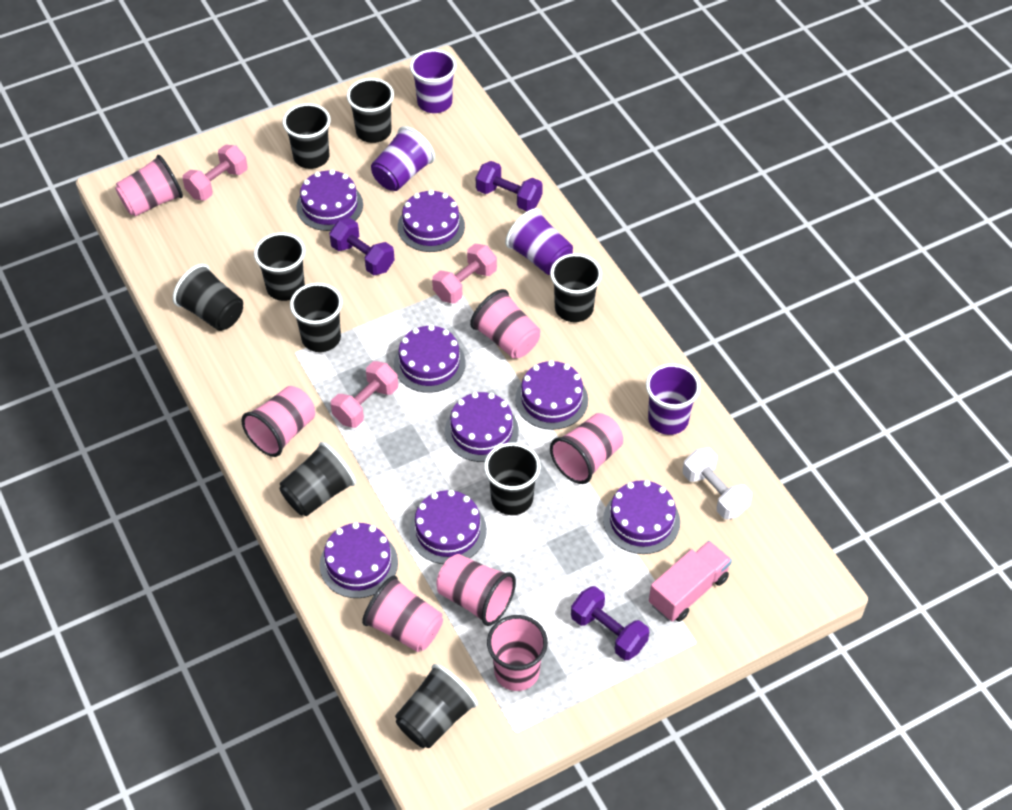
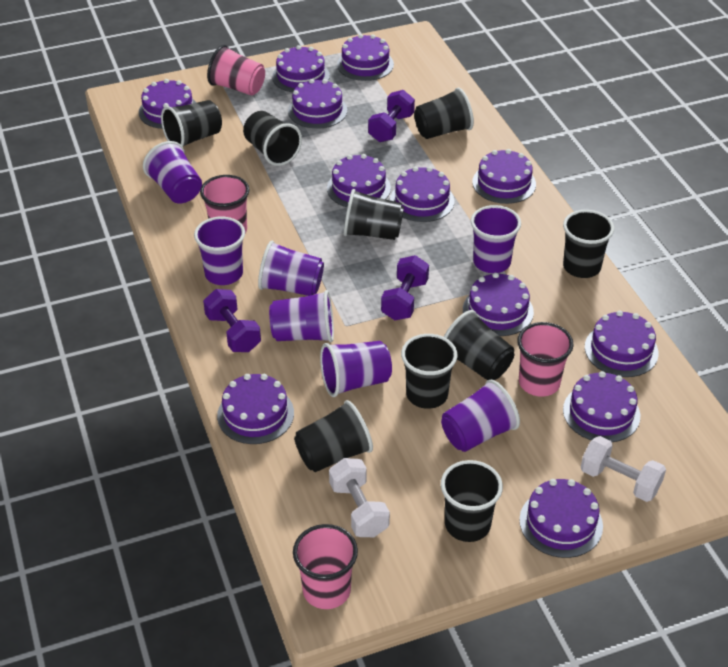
pink cup: [115,155,183,216] [241,386,315,457] [362,576,443,652] [436,554,516,626] [470,289,540,359] [487,615,548,691] [550,413,623,484] = 7 -> [200,175,249,233] [207,45,265,96] [293,524,358,609] [517,322,574,397] = 4
pink dumbbell: [182,144,248,201] [331,361,398,428] [432,244,497,304] = 3 -> none = 0
pink truck: [649,541,732,622] = 1 -> none = 0
purple cake: [296,169,363,231] [320,522,398,598] [394,325,466,393] [398,190,465,252] [409,490,487,564] [445,392,519,462] [515,360,588,430] [603,480,680,554] = 8 -> [139,79,196,129] [217,374,294,444] [272,45,330,93] [288,79,347,129] [327,154,391,207] [337,34,394,81] [390,166,455,222] [463,272,534,336] [472,149,536,204] [519,479,603,558] [563,371,640,442] [585,310,659,377] = 12
purple cup: [371,126,435,191] [410,49,456,113] [505,208,573,275] [646,364,700,435] = 4 -> [143,141,202,203] [194,217,245,285] [258,241,324,296] [269,290,334,342] [320,341,392,397] [441,380,520,452] [471,205,521,273] = 7
white dumbbell: [683,447,752,519] = 1 -> [329,458,390,537] [581,436,666,502] = 2

